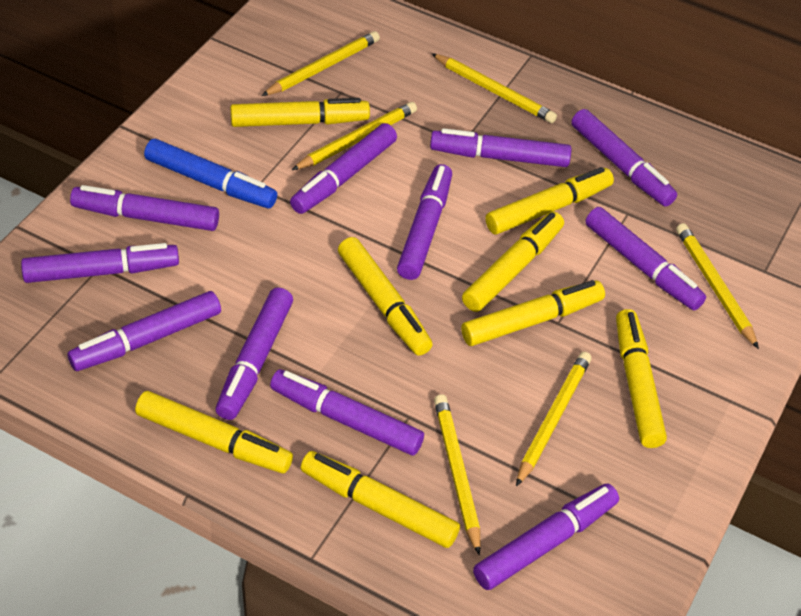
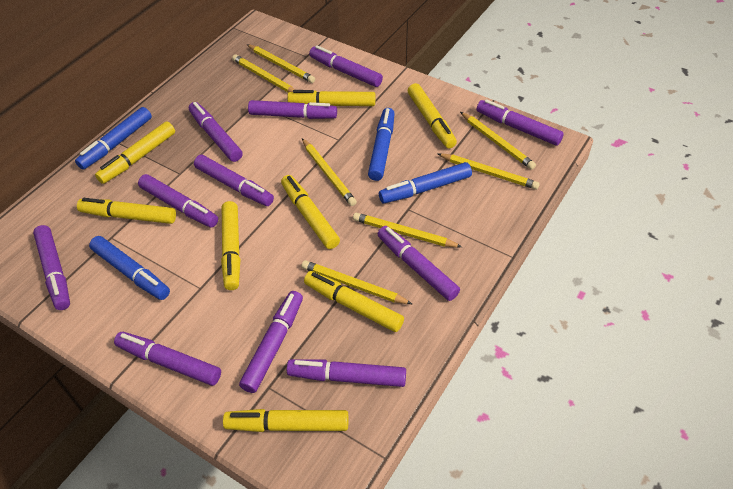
blue marker: [144,139,277,208] = 1 -> [75,107,152,170] [89,236,170,300] [368,108,395,181] [379,162,472,203] = 4
yellow pencil: [261,31,380,96] [292,102,417,170] [431,53,557,123] [434,394,481,555] [516,352,591,487] [676,223,759,349] = 6 -> [232,54,295,93] [247,44,315,83] [301,260,412,304] [302,138,357,206] [353,213,462,248] [438,153,540,190] [460,112,536,170] = 7

